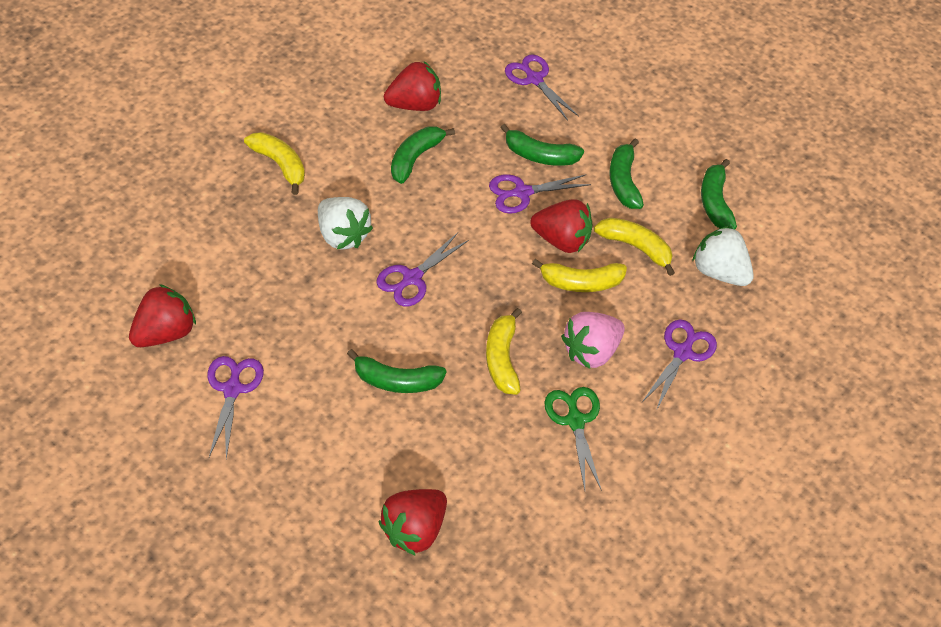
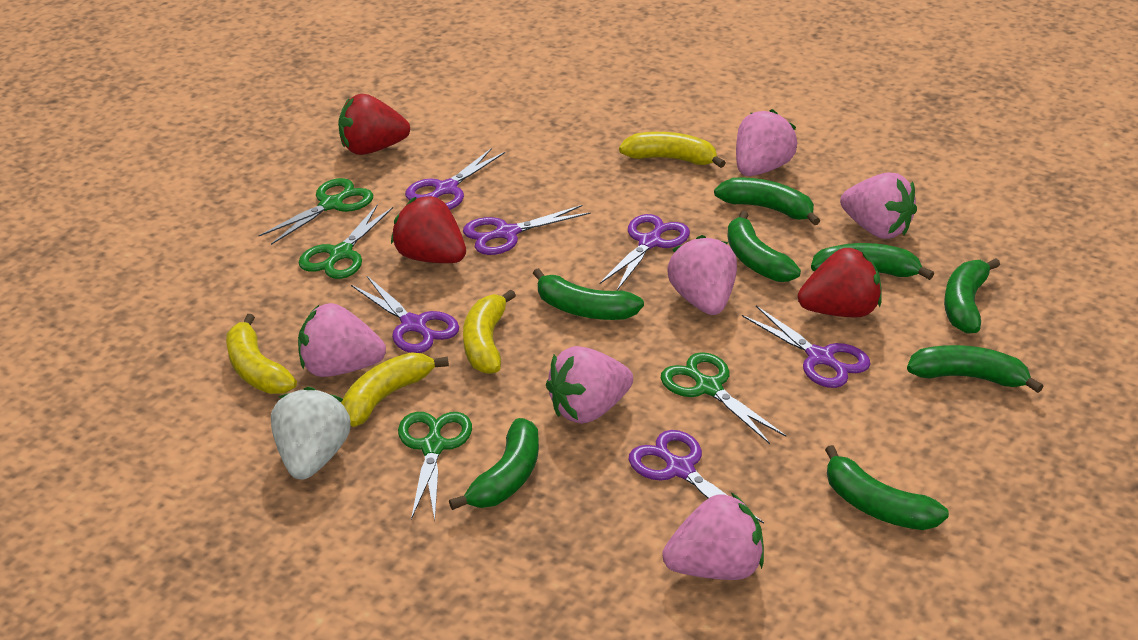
green banana: [347,349,447,393] [391,126,455,184] [500,124,584,166] [609,139,644,209] [701,159,737,230] = 5 -> [449,418,539,510] [533,268,644,320] [714,178,820,225] [728,211,801,282] [811,243,934,280] [825,445,949,530] [907,345,1044,393] [944,258,1000,334] = 8
green scissors: [544,387,602,491] = 1 -> [258,178,373,245] [298,204,393,279] [398,412,472,520] [661,352,786,444] = 4
pink strawberry: [561,312,625,369] = 1 -> [298,303,386,377] [546,346,633,424] [662,493,764,580] [667,235,737,315] [736,109,797,176] [840,172,917,239] = 6
purple scissors: [207,356,264,459] [376,233,469,307] [489,174,591,214] [505,54,579,121] [642,319,717,411] = 5 -> [351,276,459,353] [405,148,505,210] [463,205,591,255] [599,214,690,291] [629,430,764,523] [742,306,870,388] = 6
red strawberry: [129,284,196,347] [378,489,447,556] [384,61,441,111] [530,199,593,253] = 4 -> [338,94,410,155] [391,196,466,263] [798,248,882,318] = 3
white strawberry: [318,197,373,250] [692,226,754,286] = 2 -> [271,387,351,480] = 1

